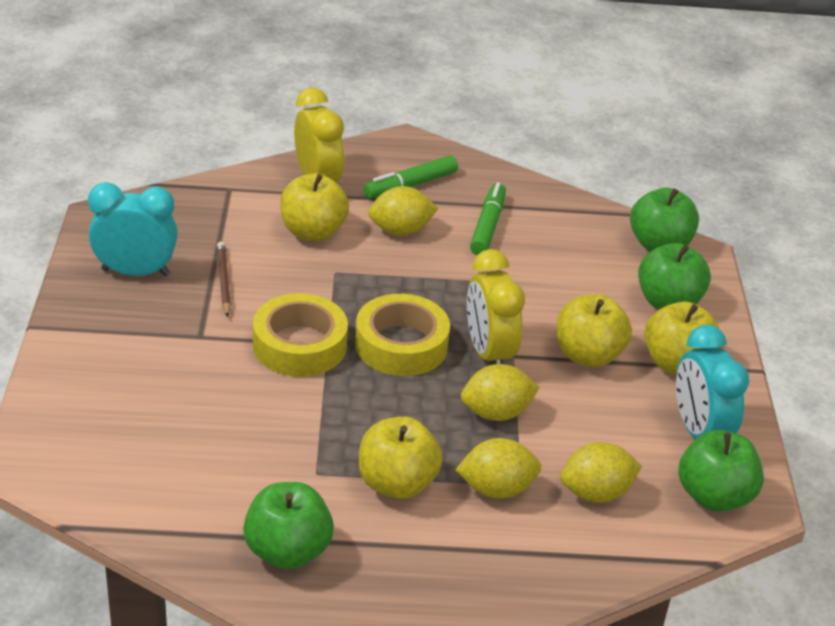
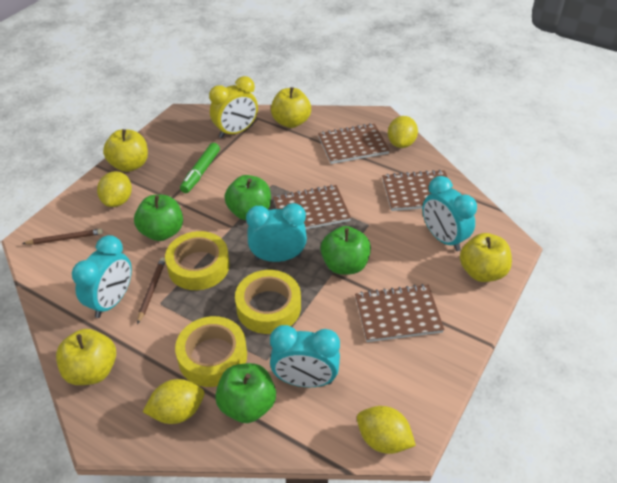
brown notebook: none = 0 -> [273,185,351,229] [318,123,390,164] [355,284,444,342] [382,170,452,211] = 4
brown pencil: [217,242,231,317] = 1 -> [22,229,103,245] [137,257,166,324] = 2
green marker: [364,155,458,199] [470,182,506,255] = 2 -> [180,143,220,193] = 1
turquoise clock: [88,182,178,276] [676,325,749,439] = 2 -> [72,235,132,318] [246,203,307,262] [270,325,340,387] [422,176,477,251] = 4
yellow clock: [294,88,344,182] [467,249,525,364] = 2 -> [209,76,258,138] = 1
yellow tape: [253,293,348,377] [355,294,450,376] = 2 -> [165,231,230,290] [175,316,247,387] [235,270,301,334] = 3

